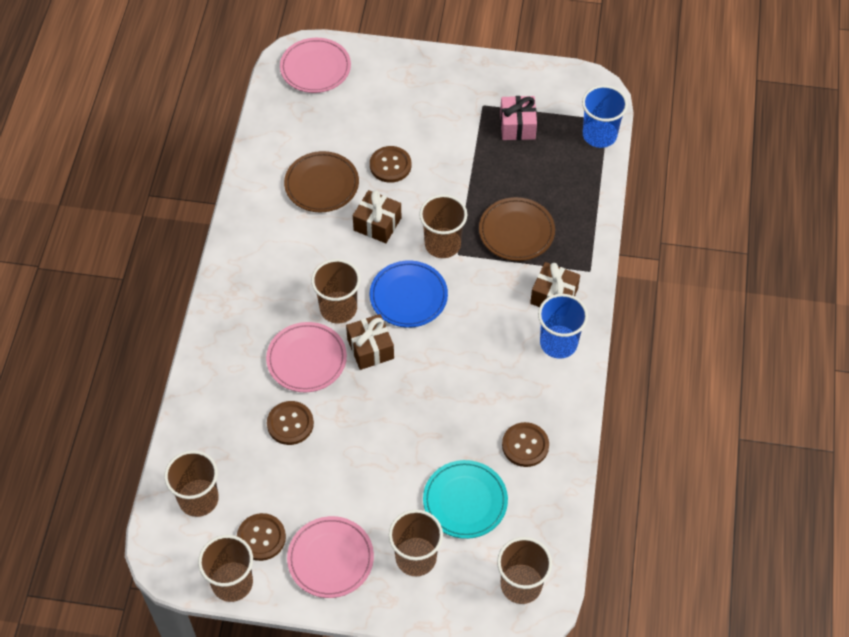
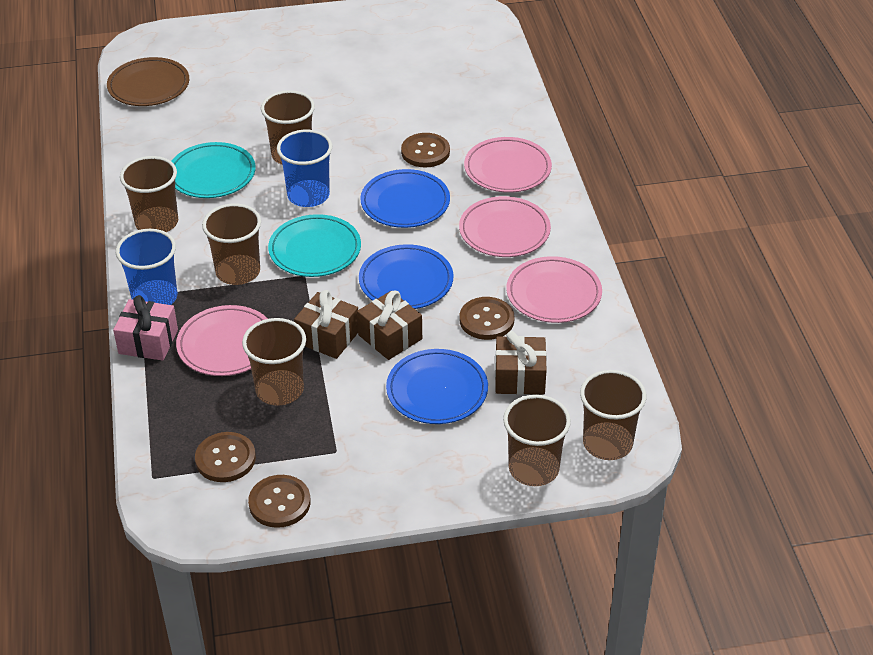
blue plate: [370,261,448,328] = 1 -> [359,244,453,309] [360,169,450,228] [386,349,488,424] = 3
brown plate: [284,151,359,212] [479,197,555,261] = 2 -> [107,57,189,106] = 1
pink plate: [266,322,347,392] [280,38,351,93] [287,516,374,598] = 3 -> [176,305,268,376] [459,196,551,257] [464,137,552,193] [506,256,602,323] = 4
turquoise plate: [423,460,508,539] = 1 -> [171,142,256,198] [268,214,361,277] = 2

